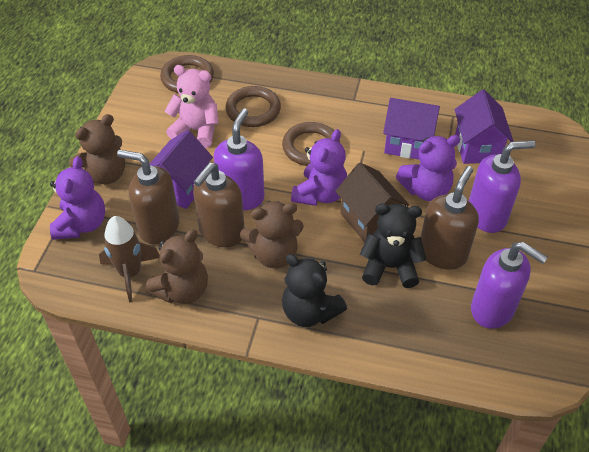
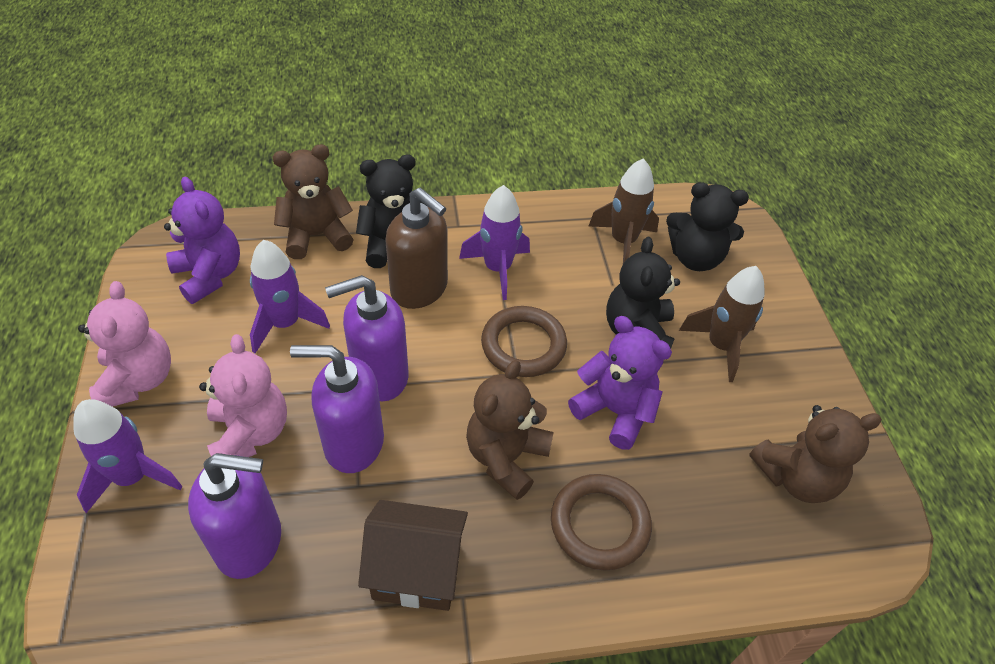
black teddy bear: [282,254,347,327] [360,203,426,288] = 2 -> [356,155,424,268] [606,237,680,349] [666,182,749,271] = 3
brown ring: [160,55,214,93] [225,86,281,127] [282,122,340,166] = 3 -> [481,306,567,377] [551,474,652,571] = 2
brown rocket: [99,216,160,302] = 1 -> [589,158,659,263] [679,266,765,382] = 2
brown soap dispenser: [117,150,179,244] [193,162,245,247] [421,166,479,270] = 3 -> [385,188,448,309] = 1
pink teddy bear: [165,65,218,148] = 1 -> [78,281,171,407] [199,334,287,457] = 2
purple house: [150,130,213,209] [383,98,440,160] [455,90,513,164] = 3 -> none = 0
purple rocket: none = 0 -> [73,399,183,513] [250,240,330,353] [459,185,530,300] = 3
purple teddy bear: [50,156,105,240] [291,129,347,206] [396,135,460,201] = 3 -> [164,177,240,304] [568,316,672,450] = 2

